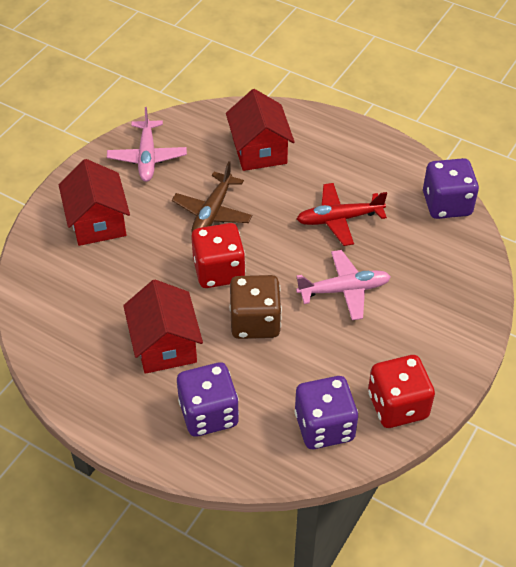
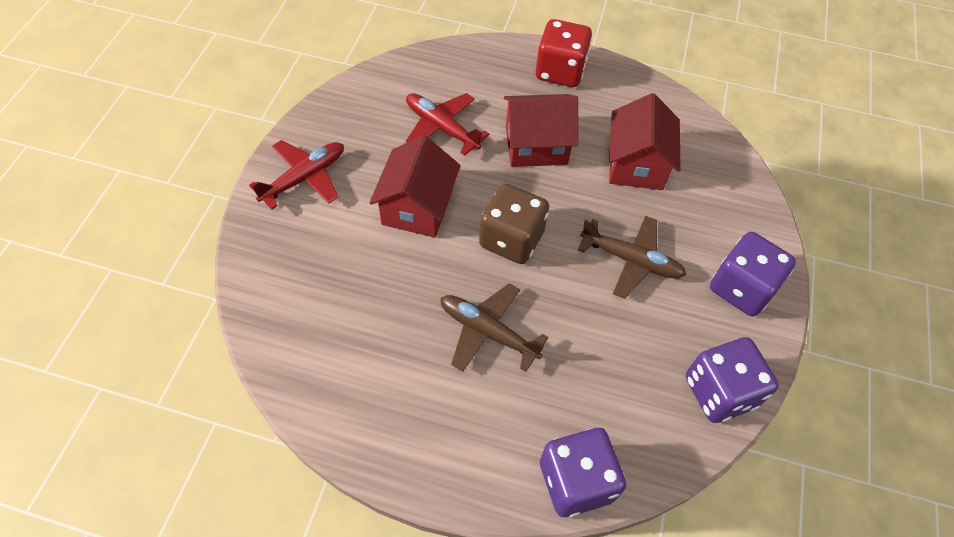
brown plane: [172,162,252,231] = 1 -> [441,283,548,372] [578,216,686,299] = 2
pink plane: [107,107,187,182] [296,250,391,320] = 2 -> none = 0
red dice: [191,223,246,288] [368,355,435,428] = 2 -> [536,19,592,87] = 1
red plane: [297,183,387,246] = 1 -> [249,140,344,210] [405,93,489,156] = 2

